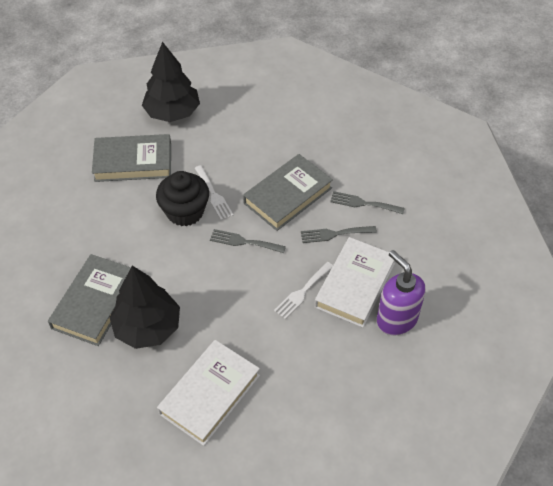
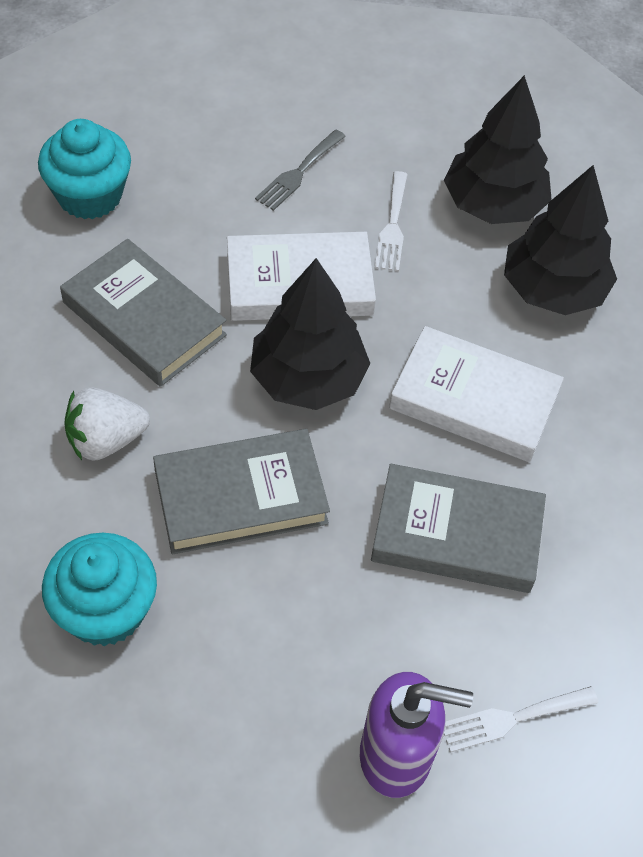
black cupcake: [156,171,209,226] = 1 -> none = 0
black tree: [109,266,180,349] [142,42,200,122] = 2 -> [250,258,370,410] [444,75,552,224] [504,165,617,315] = 3
grey fork: [210,229,286,253] [301,226,377,243] [330,191,405,214] = 3 -> [255,130,346,211] = 1
turquoise cupcake: none = 0 -> [38,119,131,219] [42,533,157,646] = 2
white strawberry: none = 0 -> [65,387,150,461] = 1

